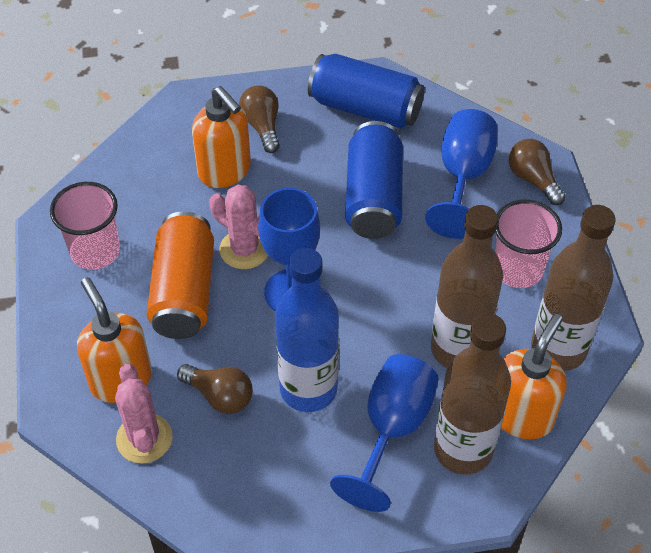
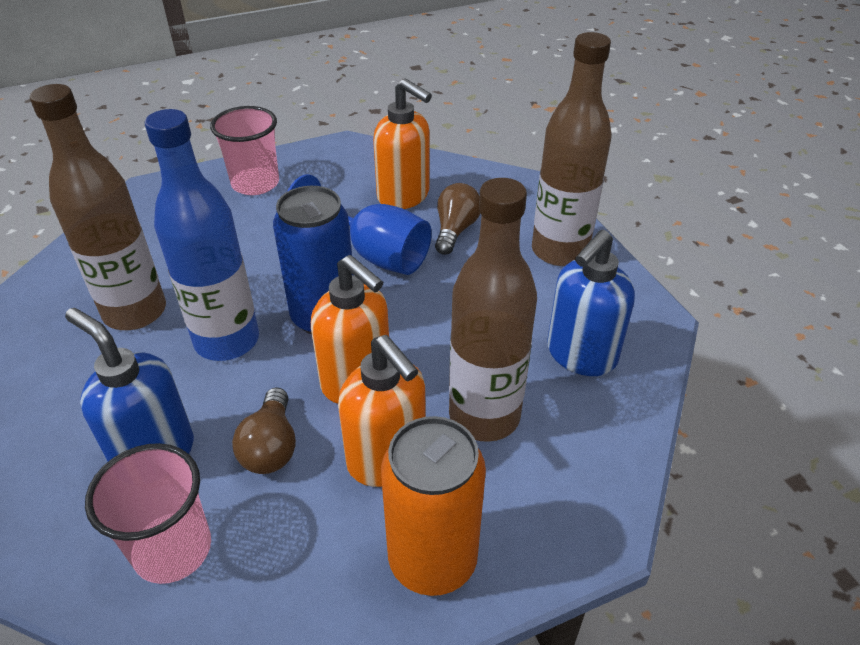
blue can: [308,54,425,129] [345,121,403,239] = 2 -> [273,186,354,335] = 1
blue goblet: [258,188,320,312] [330,354,439,512] [425,109,497,239] = 3 -> [287,174,432,275] = 1
blue soap dispenser: none = 0 -> [65,308,194,462] [547,230,635,376] = 2
brown light bulb: [177,364,253,414] [239,85,280,153] [509,139,566,205] = 3 -> [232,387,296,474] [435,183,480,255] = 2
pink cactus: [115,364,173,464] [209,185,268,269] = 2 -> none = 0

